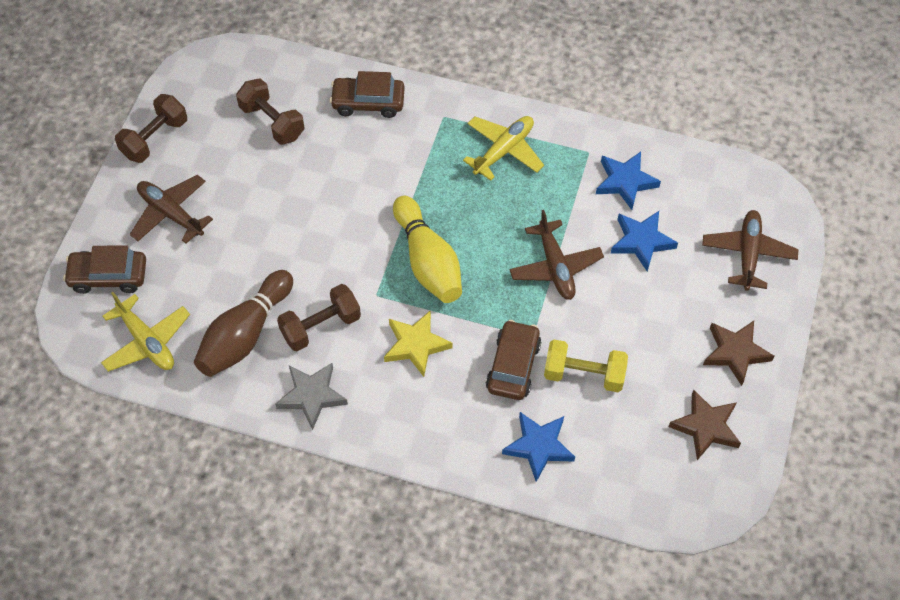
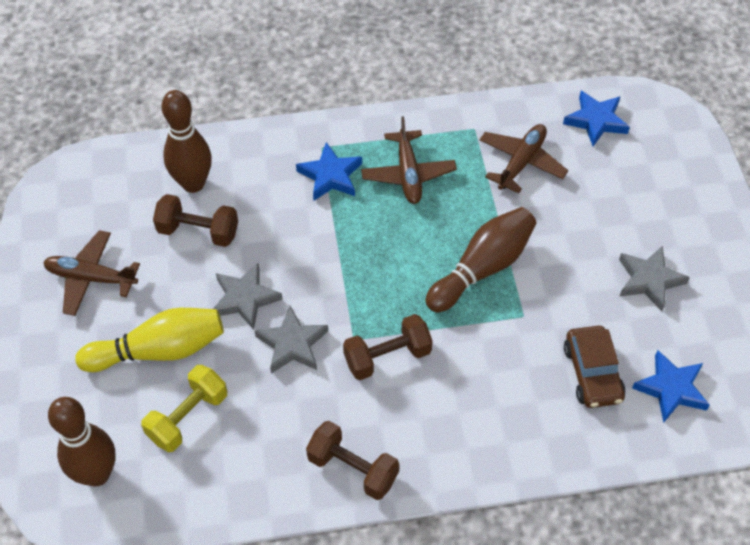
brown bowling pin: [194,270,293,377] = 1 -> [48,397,115,487] [162,90,212,193] [425,207,536,312] = 3
brown car: [63,245,146,294] [330,71,405,118] [486,320,541,400] = 3 -> [564,326,626,408] = 1
brown star: [668,390,741,460] [703,321,774,386] = 2 -> none = 0
grey star: [275,363,348,430] = 1 -> [213,263,283,330] [255,306,328,374] [619,246,690,311] = 3
yellow plane: [101,292,190,372] [463,116,544,181] = 2 -> none = 0
yellow star: [384,310,453,377] = 1 -> none = 0

